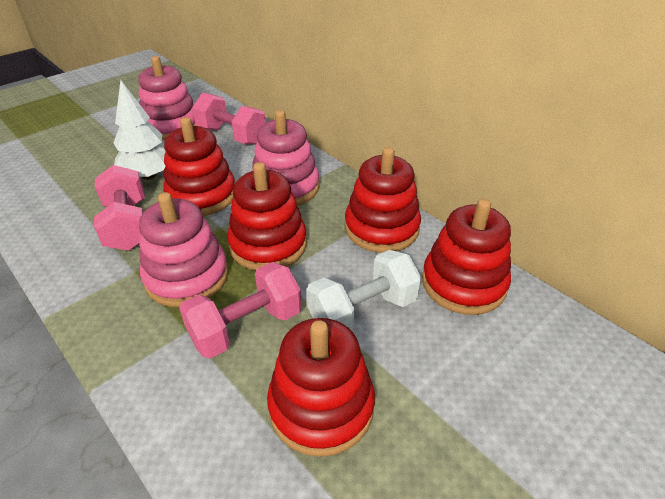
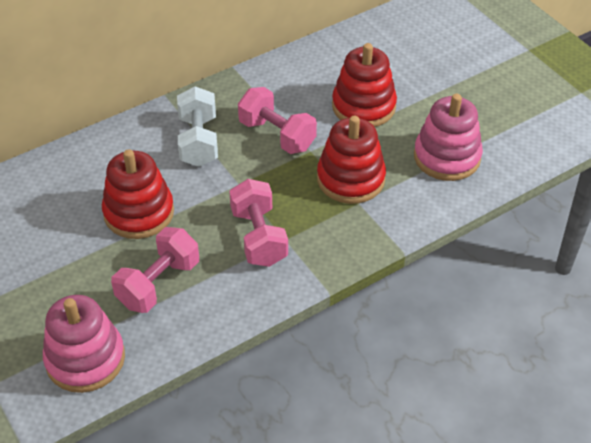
pink stacking toy: [138,56,196,141] [139,192,228,307] [252,110,319,206] = 3 -> [43,295,125,393] [414,94,483,181] = 2
red stacking toy: [164,117,235,216] [227,162,307,270] [267,318,375,457] [345,147,421,253] [422,199,511,315] = 5 -> [102,149,174,239] [317,116,386,204] [332,43,397,127] = 3
white tree: [114,80,166,180] = 1 -> none = 0

